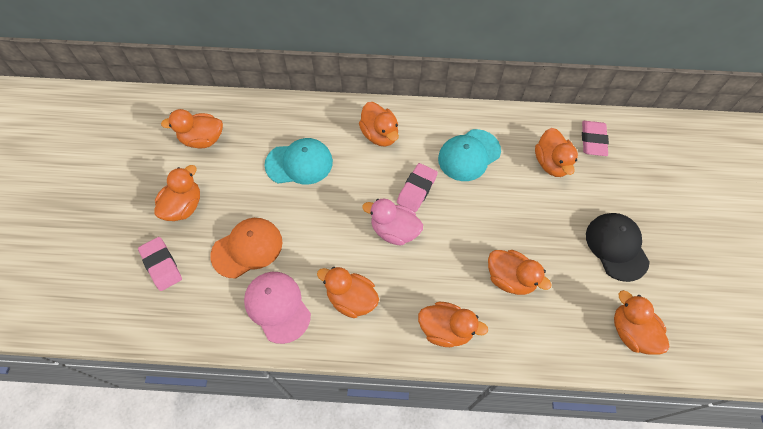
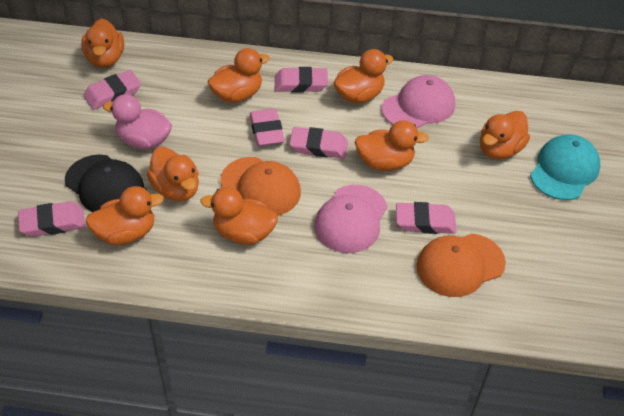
orange cap: [210,218,282,279] = 1 -> [220,157,301,216] [416,233,506,297] = 2
pink cap: [244,272,311,344] = 1 -> [314,185,387,253] [382,75,455,128] = 2
pink eraser: [138,237,182,291] [397,163,438,212] [582,121,609,156] = 3 -> [18,201,85,237] [83,70,141,110] [250,109,285,146] [275,67,328,93] [290,127,348,158] [396,202,457,234] = 6
turquoise cap: [264,138,333,184] [438,129,501,181] = 2 -> [530,134,600,200] = 1

